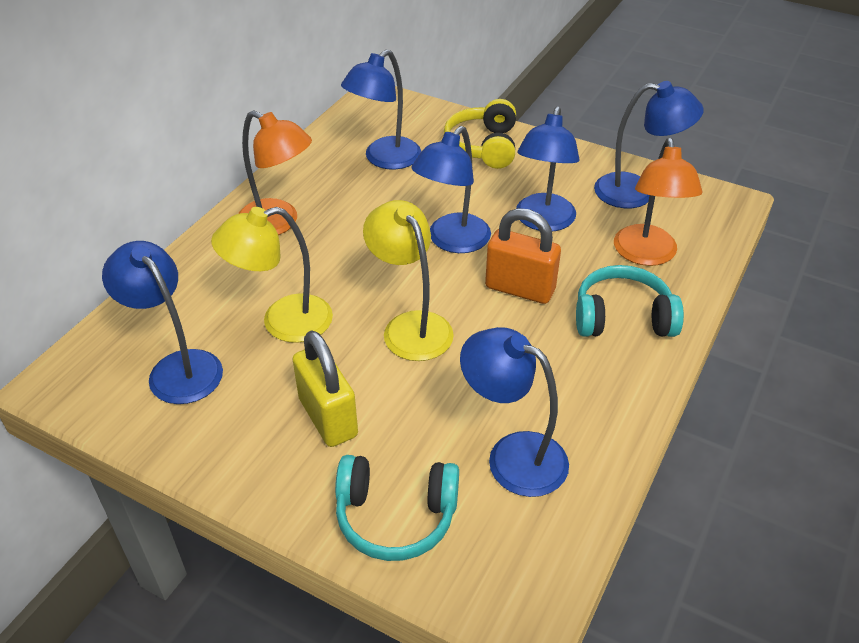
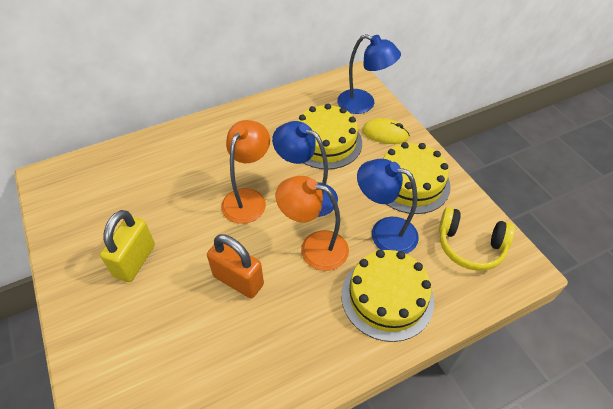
blue lamp: [102,241,223,404] [341,49,421,169] [412,126,491,253] [460,327,569,497] [516,106,579,231] [594,81,704,208] = 6 -> [272,121,338,217] [337,34,401,114] [357,159,419,254] = 3
turquoise headphones: [335,455,459,561] [576,265,684,337] = 2 -> none = 0
yellow cake: none = 0 -> [297,104,362,169] [341,250,434,342] [383,142,451,214] = 3
yellow lamp: [211,207,333,343] [363,200,454,361] = 2 -> none = 0
yellow mouse: none = 0 -> [362,118,410,144] = 1

